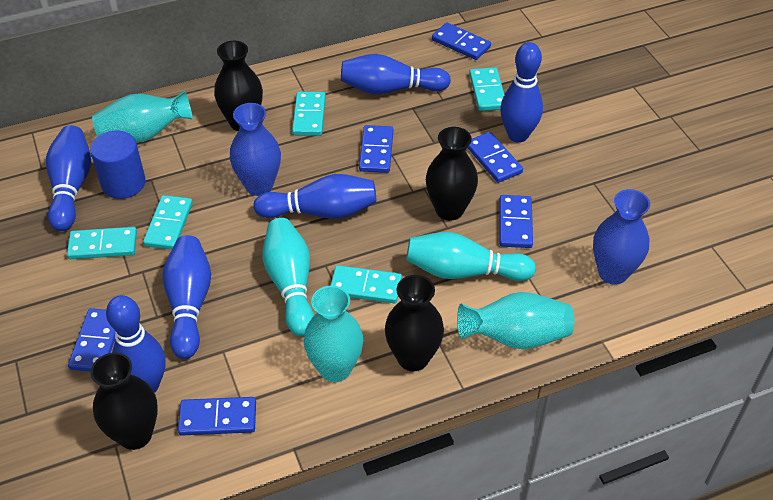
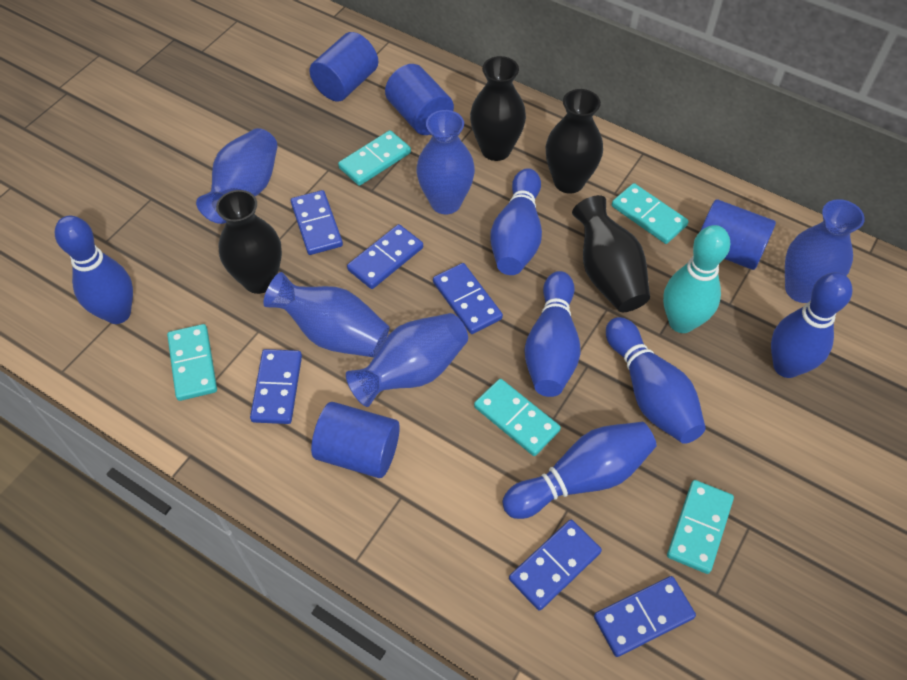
blue cylinder: [90,131,146,199] = 1 -> [309,32,378,102] [311,402,400,478] [385,64,454,135] [700,199,776,270] = 4
blue vase: [230,103,281,196] [593,189,650,285] = 2 -> [196,128,278,224] [263,272,389,358] [346,313,468,407] [417,110,475,214] [785,199,865,303] = 5
turquoise bowling pin: [263,218,314,336] [406,232,536,281] = 2 -> [663,225,730,333] = 1
turquoise vase: [92,90,193,142] [304,285,363,382] [457,292,575,349] = 3 -> none = 0

